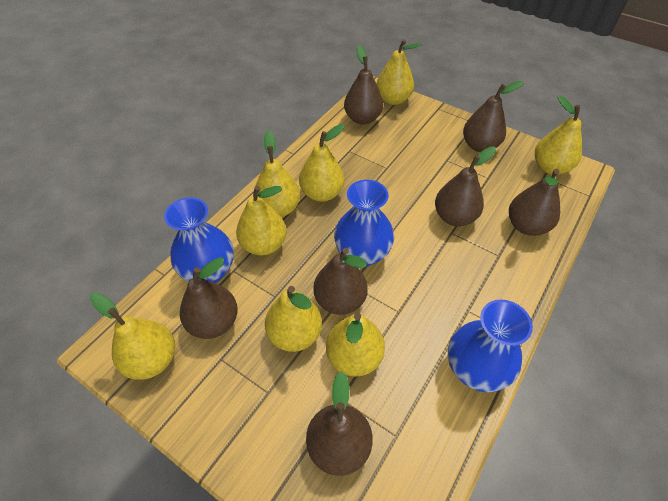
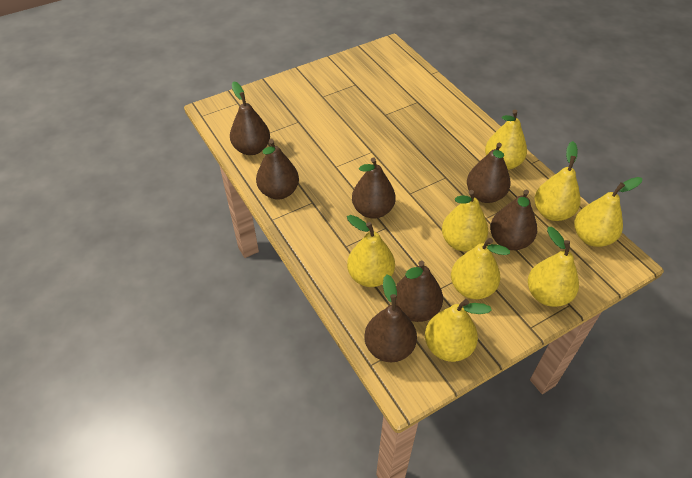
blue vase: [164,197,234,283] [334,180,394,267] [448,300,533,392] = 3 -> none = 0

